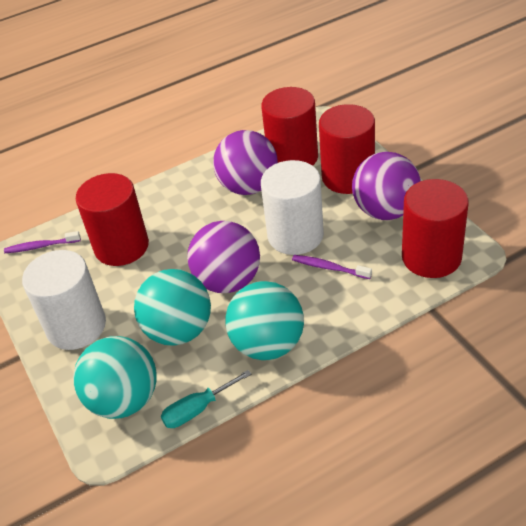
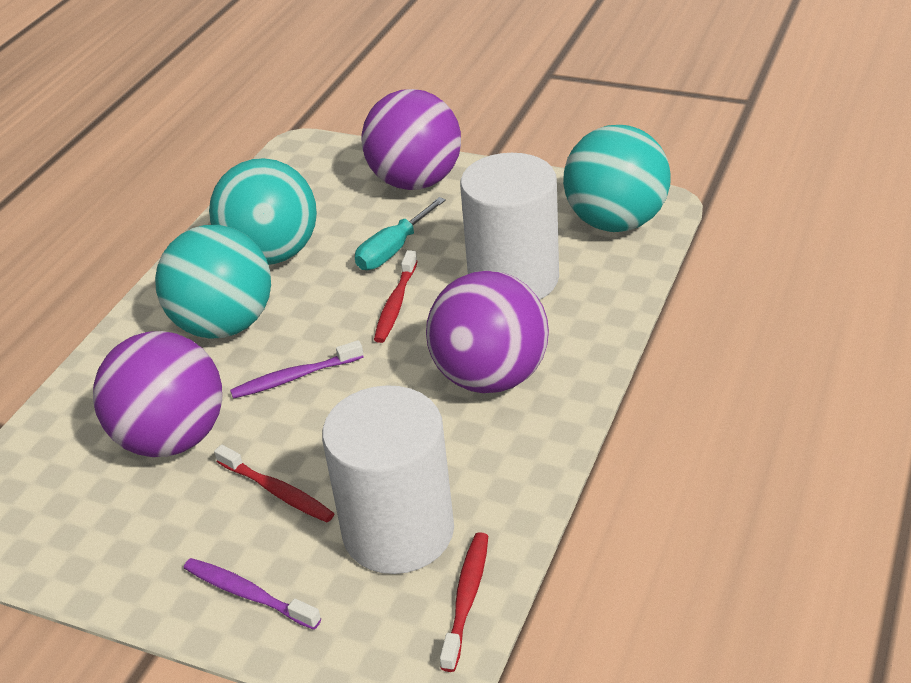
red cylinder: [76,173,149,266] [261,87,318,166] [319,104,375,194] [402,179,469,278] = 4 -> none = 0
red toothbrush: none = 0 -> [214,445,335,522] [374,250,418,343] [440,532,488,672] = 3

